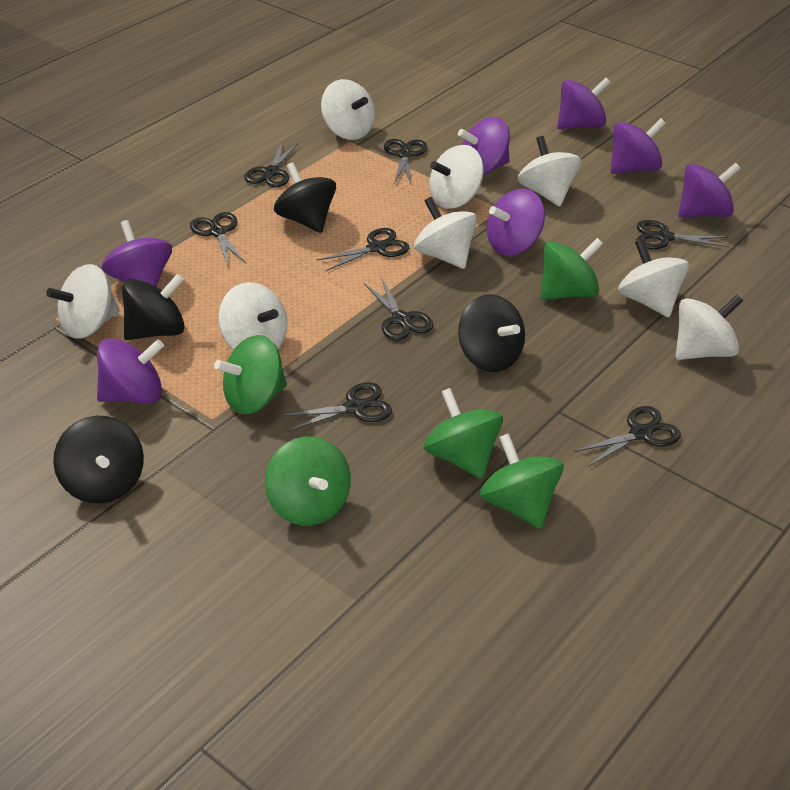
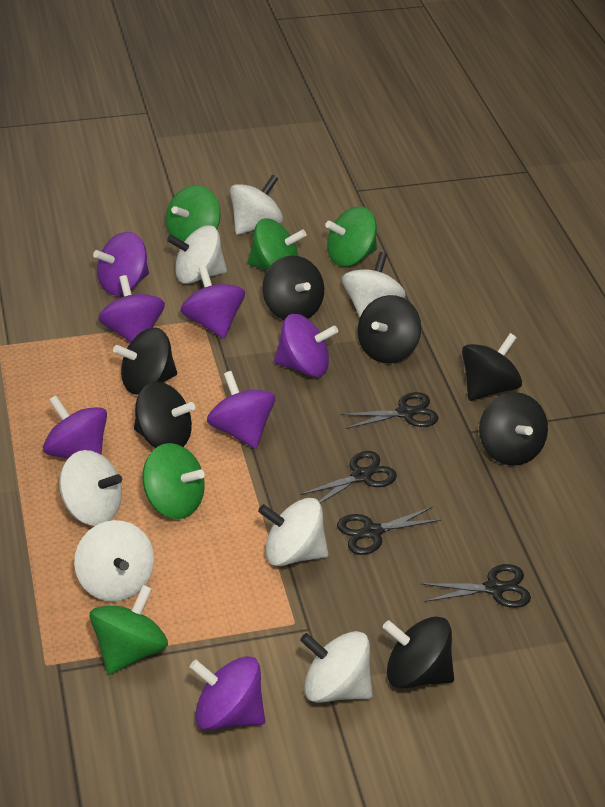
black scissors: [190,212,246,266] [244,141,299,187] [280,383,392,432] [316,228,409,271] [364,279,434,341] [384,139,427,184] [574,406,681,467] [637,220,729,249] = 8 -> [300,451,397,503] [337,507,441,555] [341,392,439,429] [421,564,531,608] = 4
black spinning top: [53,416,144,503] [122,274,185,340] [274,162,336,233] [458,294,525,372] = 4 -> [113,328,177,395] [134,382,195,448] [262,256,324,320] [358,295,421,363] [383,616,454,689] [462,333,522,401] [479,392,548,466] = 7
white spinning top: [46,264,119,339] [218,282,287,350] [321,79,375,140] [414,197,477,269] [430,145,484,209] [518,136,581,206] [618,239,689,317] [676,294,743,360] = 8 -> [59,450,122,526] [74,520,154,602] [167,225,227,284] [230,175,283,235] [258,498,328,566] [300,631,373,703] [342,252,406,317] = 7

